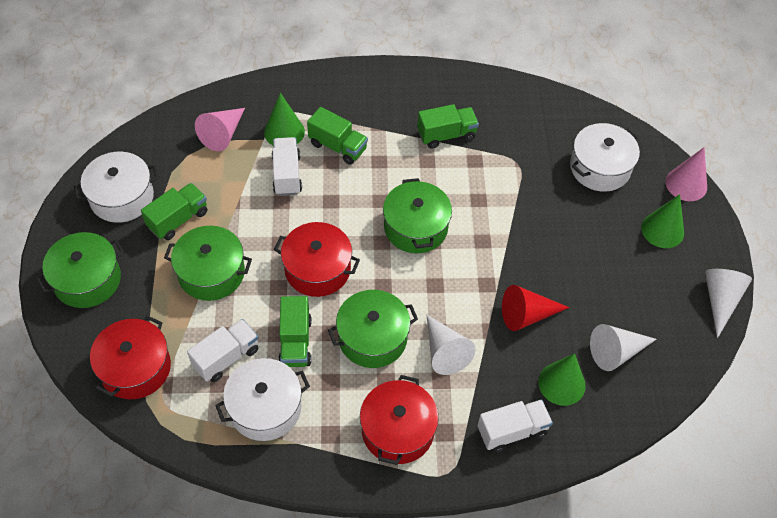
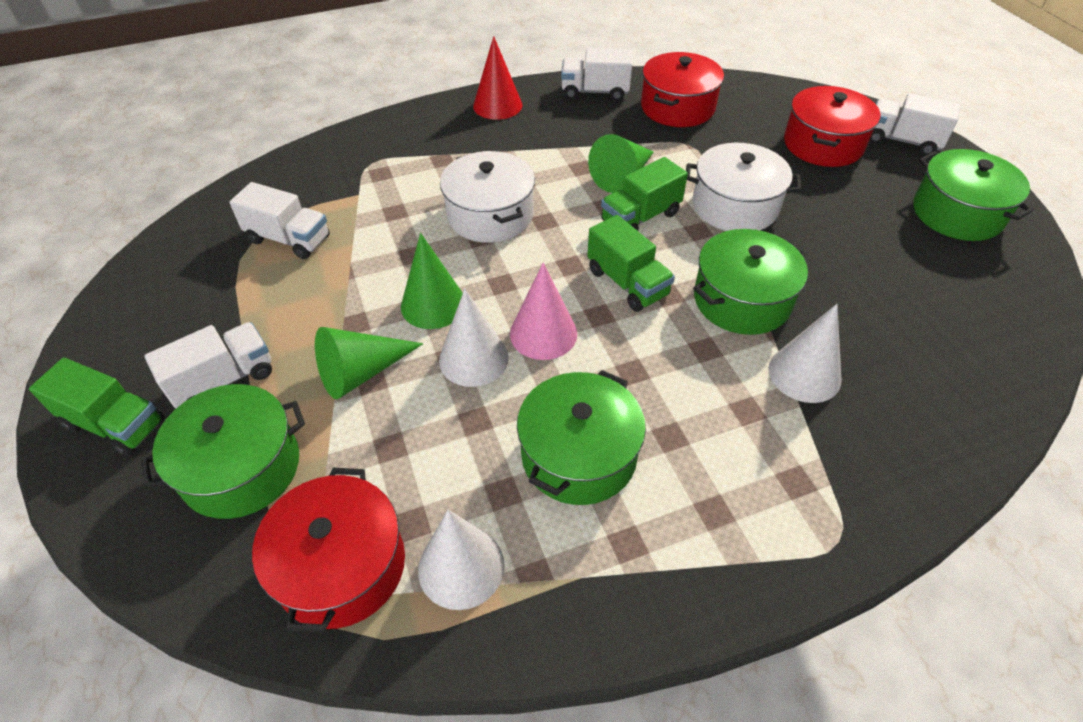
green truck: [141,183,207,240] [278,296,312,367] [307,107,368,165] [417,104,479,149] = 4 -> [29,357,165,456] [587,215,675,312] [601,157,688,231] = 3
pink cone: [195,108,245,151] [666,147,707,201] = 2 -> [510,262,577,360] = 1
white pot: [74,152,159,223] [215,358,310,441] [570,123,640,192] = 3 -> [440,151,535,243] [686,143,801,231] = 2
white truck: [187,319,258,382] [272,137,302,196] [478,399,553,452] = 3 -> [144,322,272,408] [229,182,330,259] [561,48,632,101] [870,93,961,155] = 4

